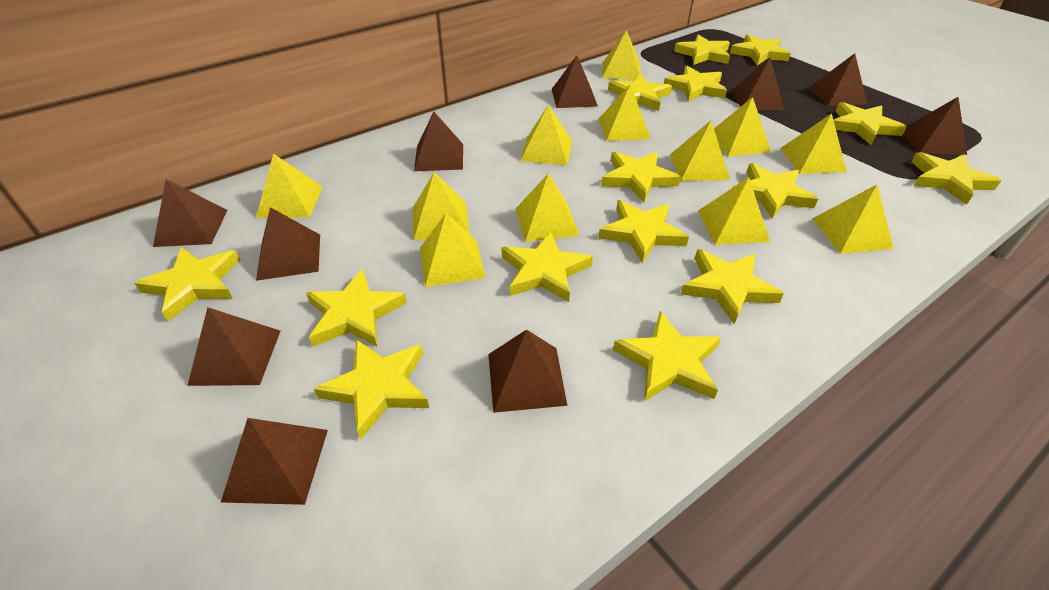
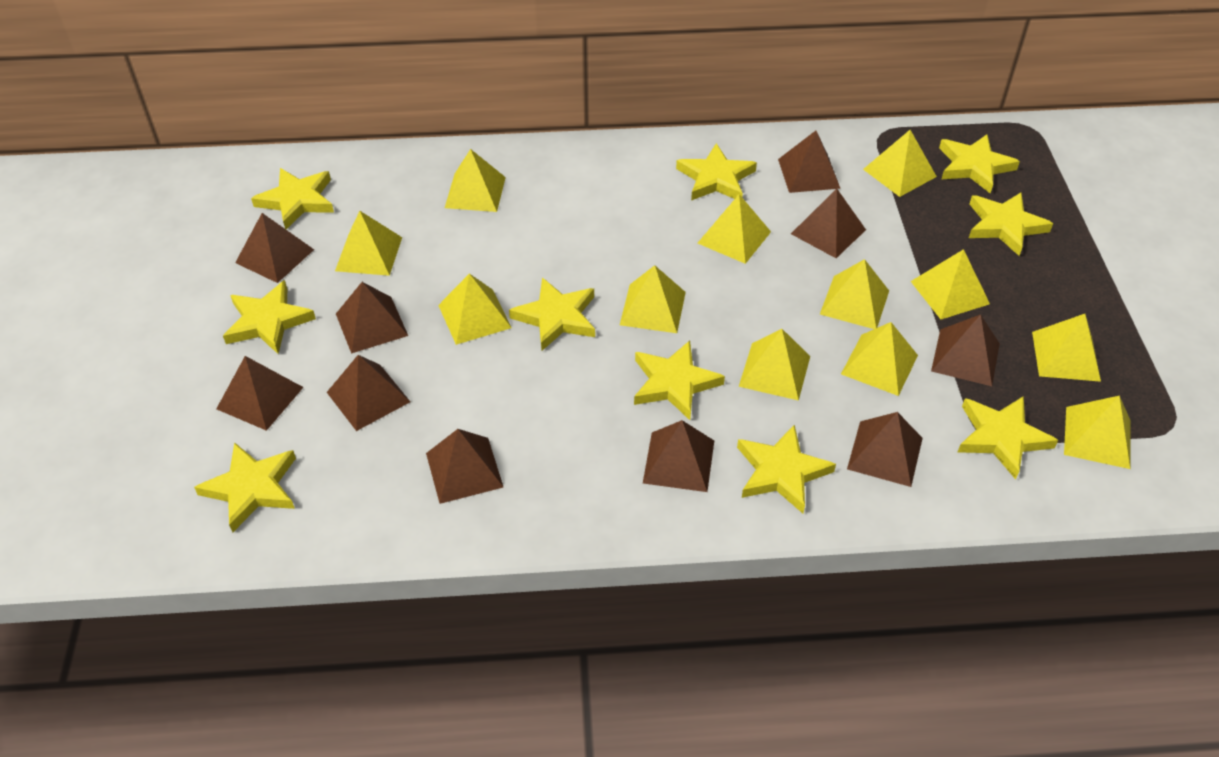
yellow star: [135,247,240,321] [306,269,407,347] [314,339,429,440] [502,232,593,302] [598,200,689,263] [601,152,681,202] [608,74,672,111] [613,311,721,401] [664,66,727,102] [674,35,730,65] [681,249,784,324] [730,34,791,65] [733,163,818,219] [834,102,906,145] [911,152,1001,204] = 15 -> [194,442,296,532] [223,280,316,354] [251,168,334,229] [509,278,595,351] [634,341,725,420] [676,143,757,200] [737,425,836,513] [939,134,1020,194] [958,396,1058,479] [969,192,1053,256] = 10

